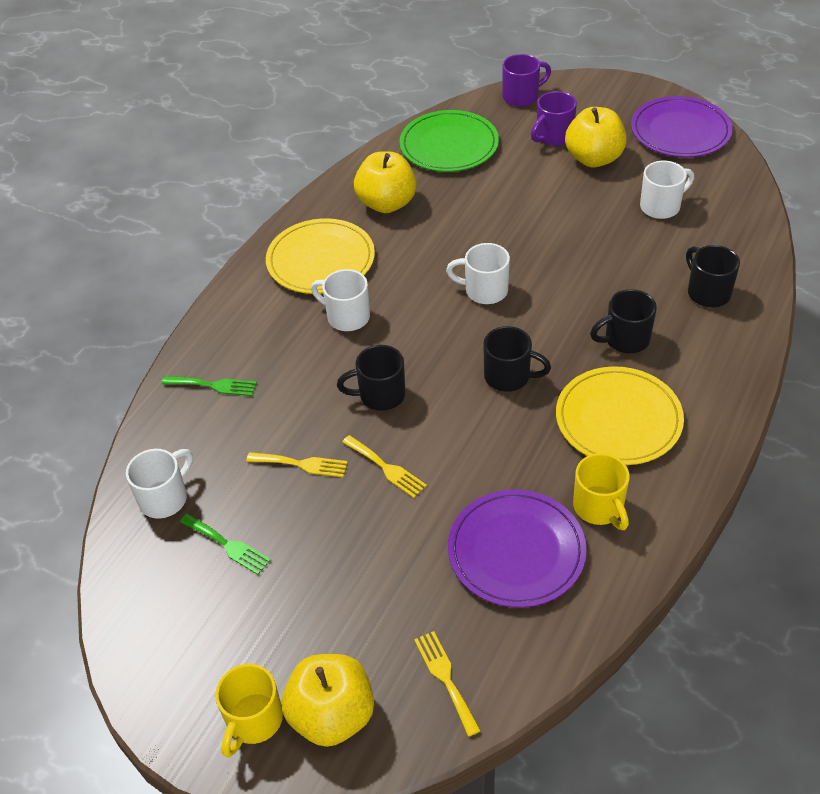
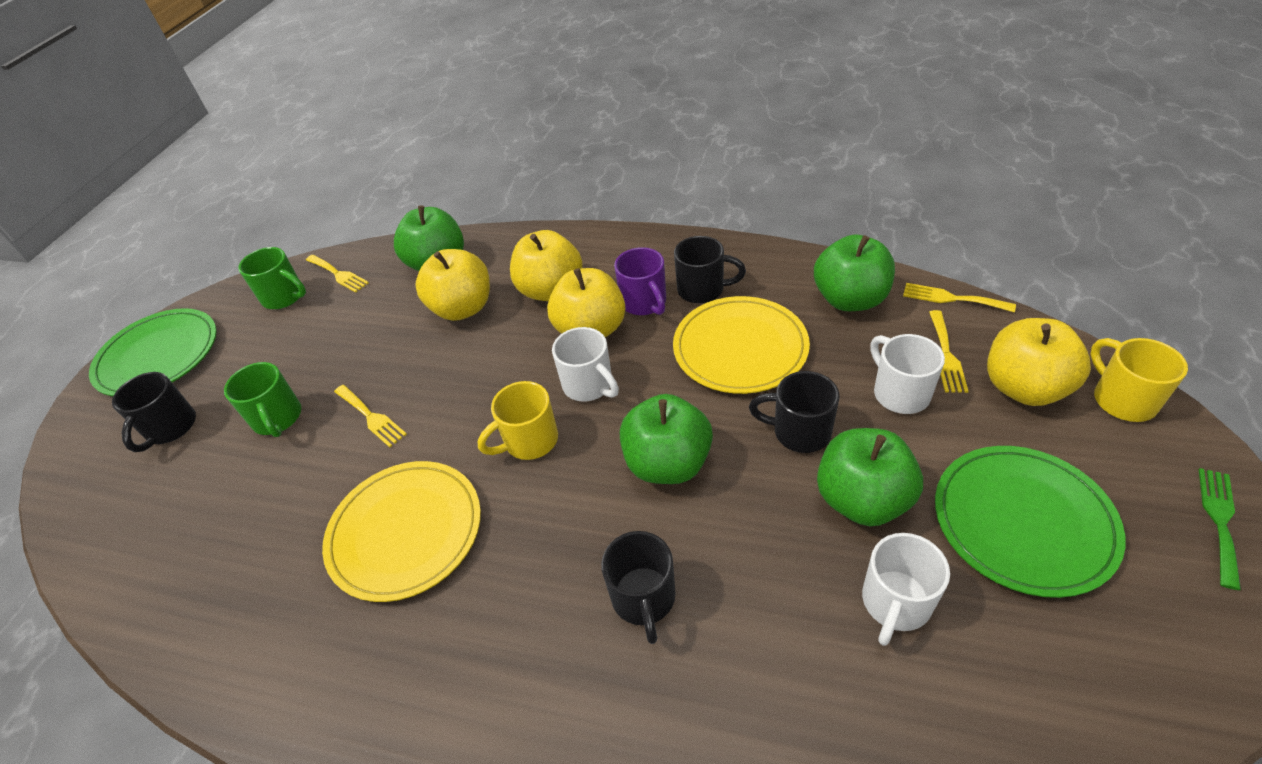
green apple: none = 0 -> [394,206,464,271] [620,394,713,484] [814,234,895,311] [817,428,923,526] = 4
green fork: [162,376,257,396] [180,514,271,575] = 2 -> [1198,468,1241,590] = 1
green mug: none = 0 -> [224,362,301,437] [238,247,306,309] = 2
green plate: [399,110,499,172] = 1 -> [89,308,217,396] [935,446,1125,598] = 2
purple mug: [503,54,551,107] [531,91,577,146] = 2 -> [614,247,666,315] = 1
purple plate: [448,489,587,608] [631,96,733,157] = 2 -> none = 0
white mug: [126,449,193,519] [311,269,370,331] [446,243,510,304] [640,161,694,219] = 4 -> [552,327,619,402] [862,533,950,646] [870,334,945,414] = 3
yellow apple: [282,654,374,747] [354,151,417,213] [565,107,627,167] = 3 -> [415,249,490,321] [510,230,583,301] [547,268,625,337] [987,318,1091,406] = 4
yellow fork: [246,452,347,477] [342,435,427,498] [414,631,481,737] = 3 -> [306,255,369,293] [334,385,407,447] [903,283,1016,312] [929,310,969,393] = 4

